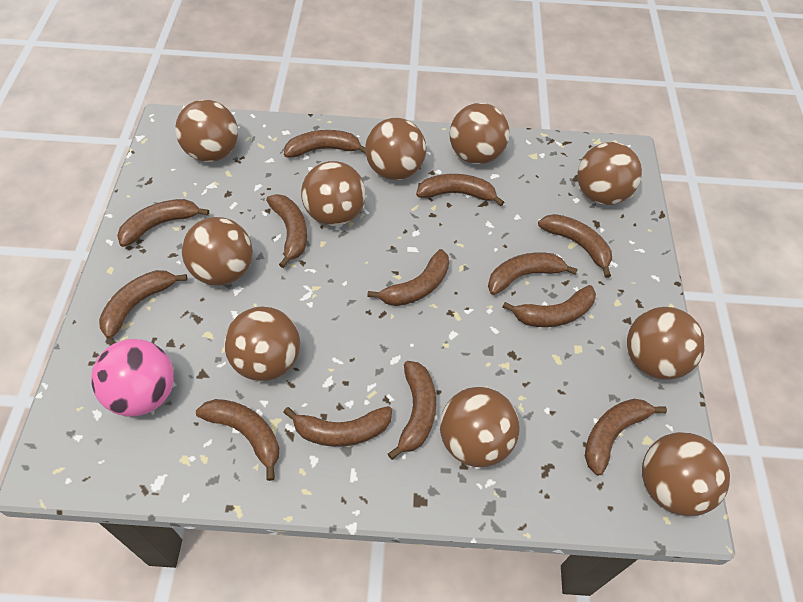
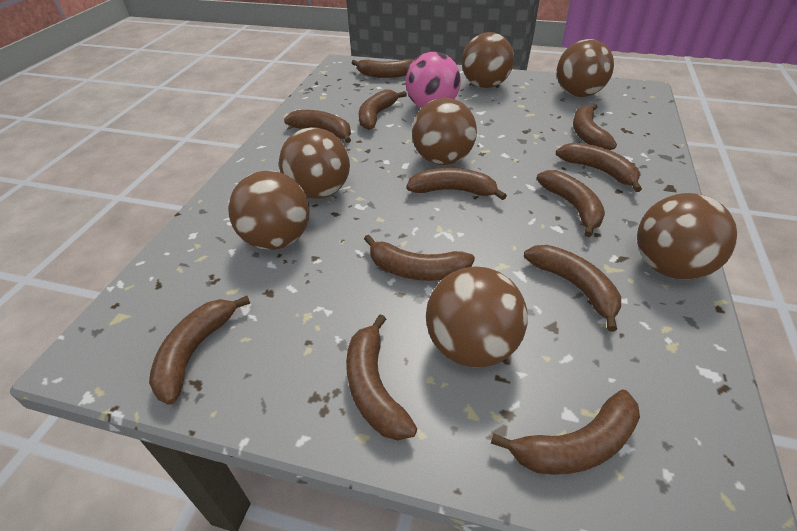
brown ball: [175,100,238,162] [182,217,253,286] [224,307,300,381] [301,161,365,226] [365,118,426,180] [440,387,520,467] [450,103,510,164] [577,142,642,205] [627,307,705,380] [642,432,730,516] = 10 -> [228,171,310,250] [279,127,350,199] [412,98,477,165] [426,266,528,368] [462,32,514,88] [557,39,614,97] [637,193,737,279] = 7
brown banana: [99,270,187,339] [117,199,209,247] [196,399,279,481] [266,194,307,268] [283,406,392,447] [284,130,366,158] [367,249,449,306] [388,361,436,460] [416,174,504,206] [488,252,578,295] [503,285,596,327] [538,214,612,278] [585,399,667,475] = 13 -> [149,296,250,404] [284,110,351,143] [346,314,417,440] [352,59,414,78] [359,89,407,130] [364,235,475,281] [406,168,507,200] [491,389,640,475] [524,245,621,332] [536,170,605,237] [556,142,642,192] [573,104,617,150] = 12

